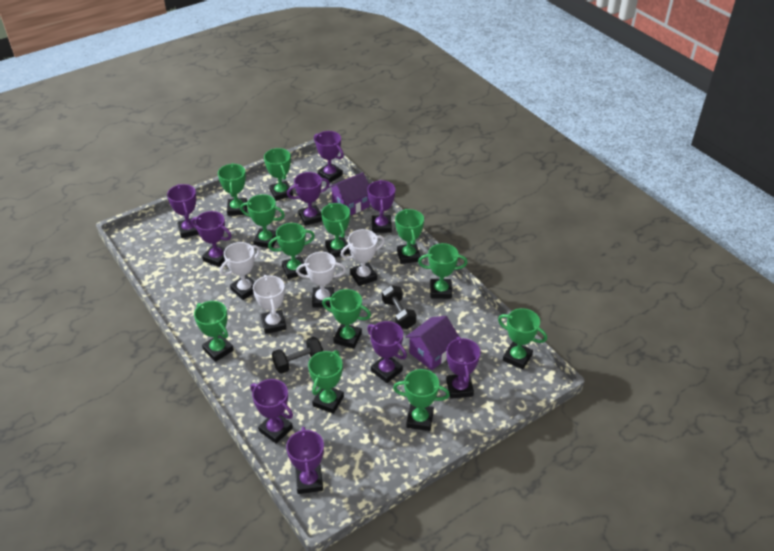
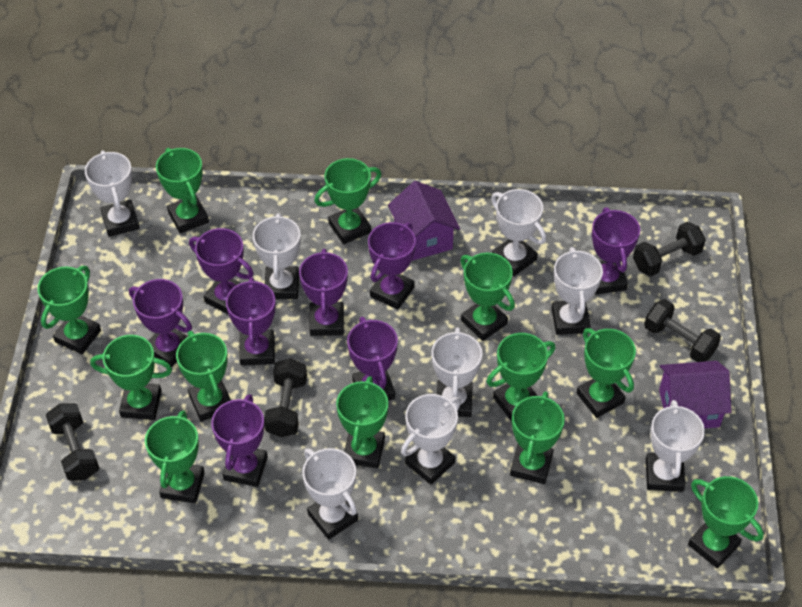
black dumbbell: [272,336,323,374] [382,285,416,329] = 2 -> [46,403,99,481] [264,358,307,437] [633,222,706,276] [644,299,721,362] = 4
purple trophy: [167,184,199,238] [191,211,232,267] [250,379,293,444] [286,427,324,494] [287,172,330,226] [314,131,344,183] [367,180,395,233] [367,321,407,383] [446,336,481,399] = 9 -> [129,279,192,367] [189,228,254,314] [211,394,268,487] [226,277,276,366] [299,249,348,336] [347,317,398,401] [368,222,416,310] [592,207,640,295] = 8
white trophy: [220,242,260,300] [253,275,287,334] [296,252,346,308] [341,229,385,286] = 4 -> [85,151,140,237] [253,213,301,299] [302,448,358,540] [401,394,461,485] [431,328,482,417] [491,189,546,276] [552,247,603,335] [646,400,705,492] = 8

